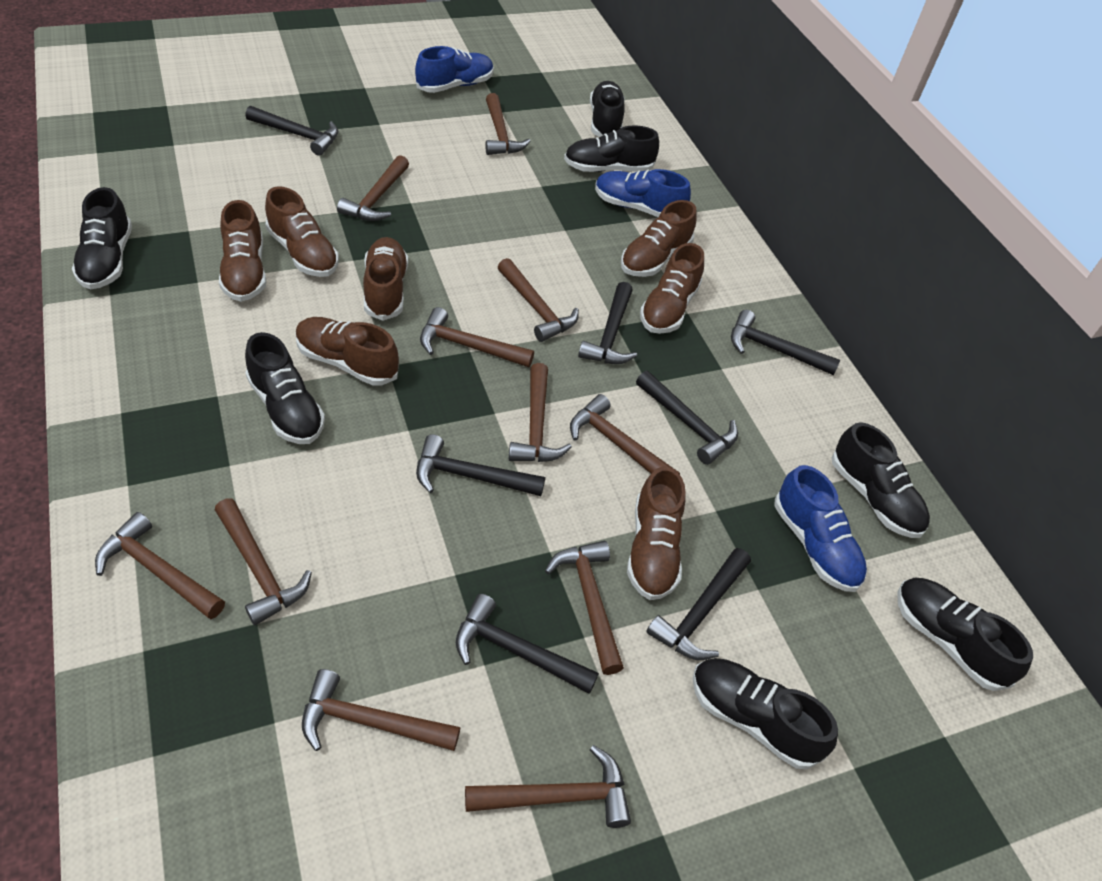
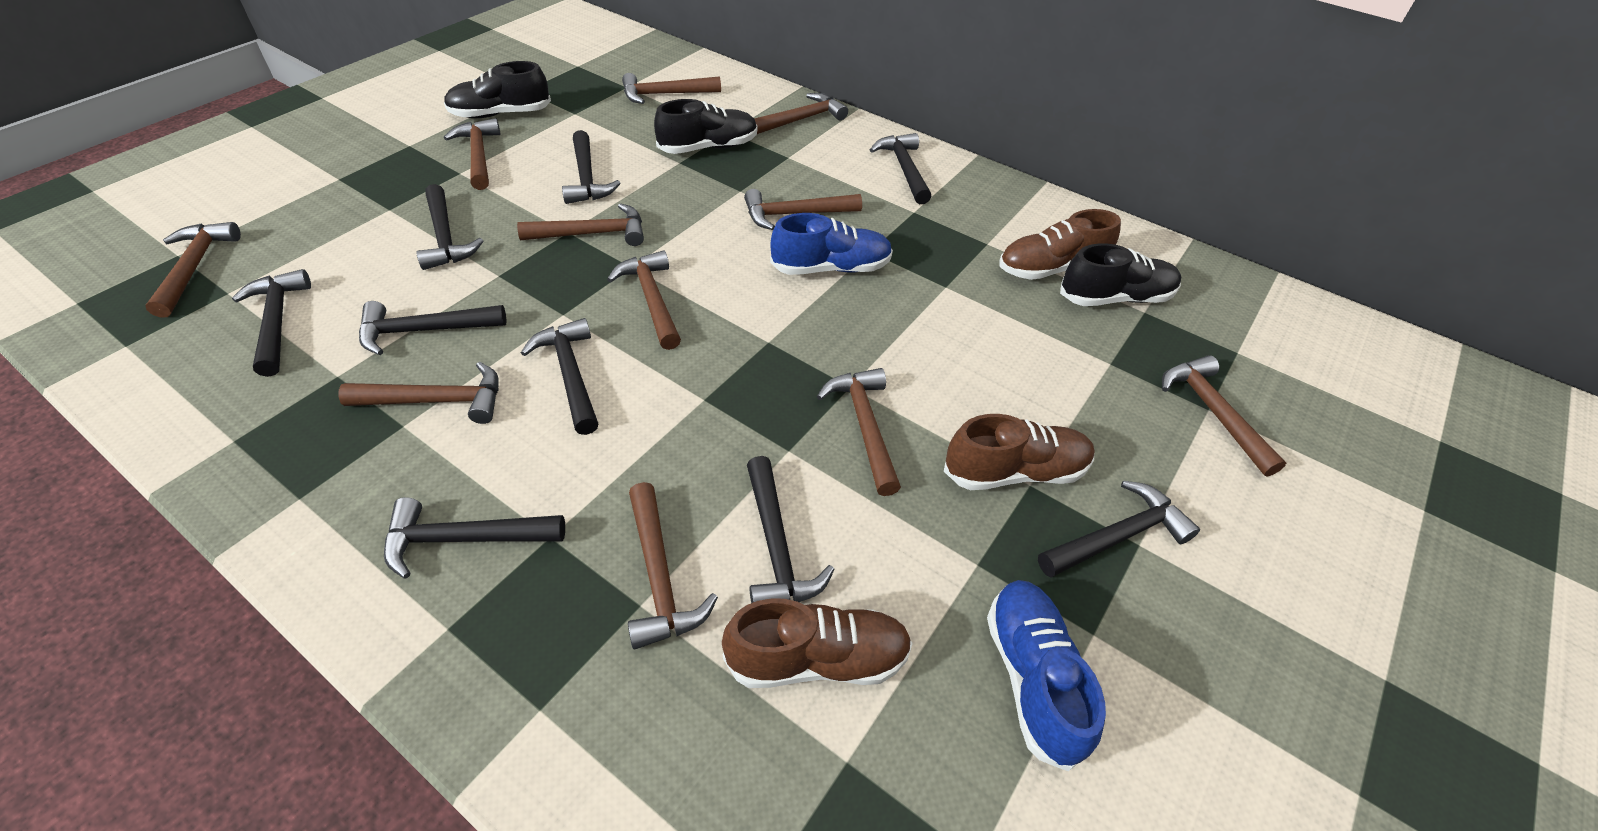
black hammer: [246,106,338,155] [416,434,545,496] [456,594,599,694] [578,282,637,364] [636,371,738,465] [646,548,751,660] [731,310,840,375] = 7 -> [232,269,311,377] [359,301,507,355] [384,497,565,579] [416,184,483,270] [521,318,598,435] [562,130,620,204] [747,456,835,603] [870,133,932,204] [1038,481,1200,578] = 9
black shoe: [72,187,132,290] [245,332,325,444] [564,125,659,172] [590,81,625,137] [693,658,838,769] [832,422,930,538] [897,578,1033,691] = 7 -> [444,61,551,118] [654,99,757,154] [1060,243,1181,306] = 3
blue shoe: [415,46,494,93] [595,169,691,217] [775,465,867,592] = 3 -> [770,213,893,275] [987,580,1106,771] = 2
brown shoe: [219,200,266,302] [265,186,339,277] [296,317,399,386] [363,237,408,321] [621,200,697,277] [627,466,686,600] [640,243,704,334] = 7 -> [722,598,913,688] [944,414,1095,490] [999,209,1121,280] = 3

